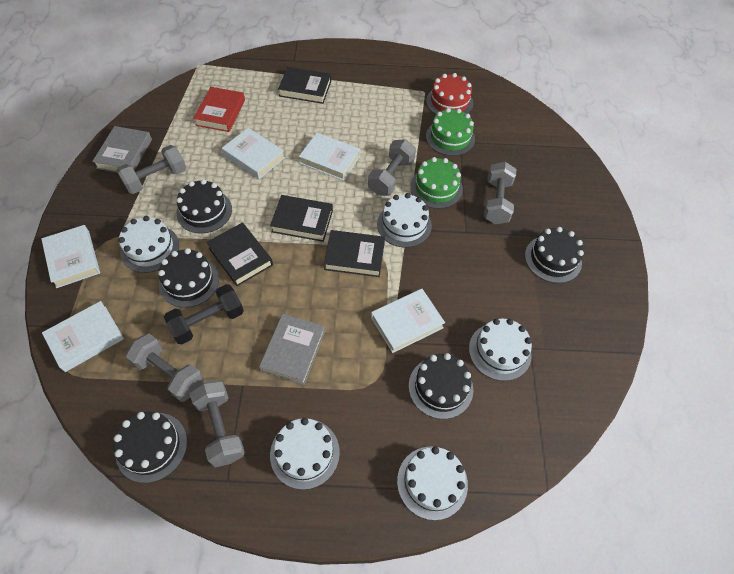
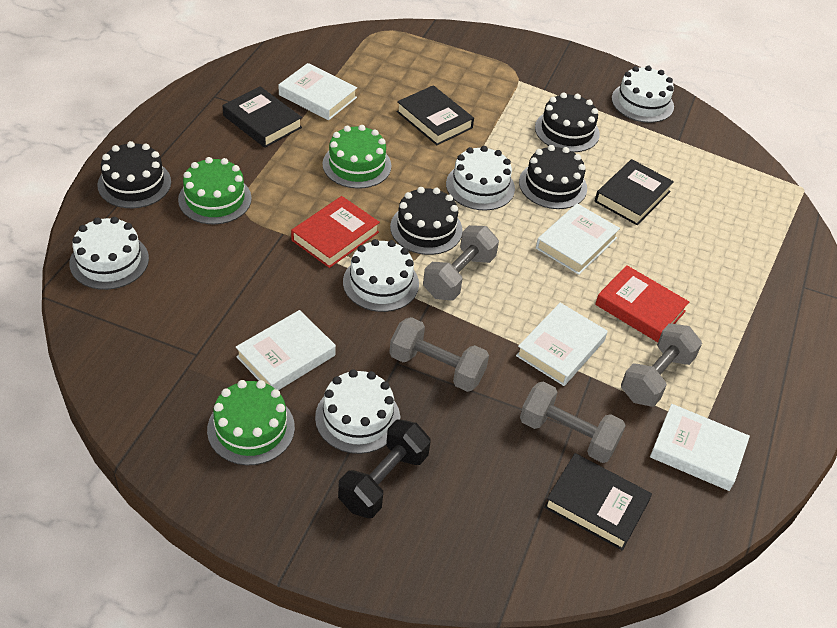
black cake: [114,412,187,483] [158,248,219,308] [176,179,232,234] [409,353,473,419] [525,227,584,283] = 5 -> [97,141,171,208] [390,187,463,255] [519,145,587,209] [535,93,600,152] = 4
green cake: [410,157,463,209] [426,108,475,156] = 2 -> [178,157,252,224] [207,380,295,465] [322,125,392,189] = 3
grey book: [92,126,152,173] [259,314,325,385] = 2 -> none = 0
grey dumbbell: [116,145,186,194] [126,334,204,402] [190,380,245,467] [368,139,416,196] [484,162,516,224] = 5 -> [389,317,489,392] [423,225,499,301] [520,382,626,463] [621,323,702,407] = 4
red book: [193,87,245,132] = 1 -> [291,196,380,268] [595,265,689,342] = 2
red cake: [426,73,473,115] = 1 -> none = 0

